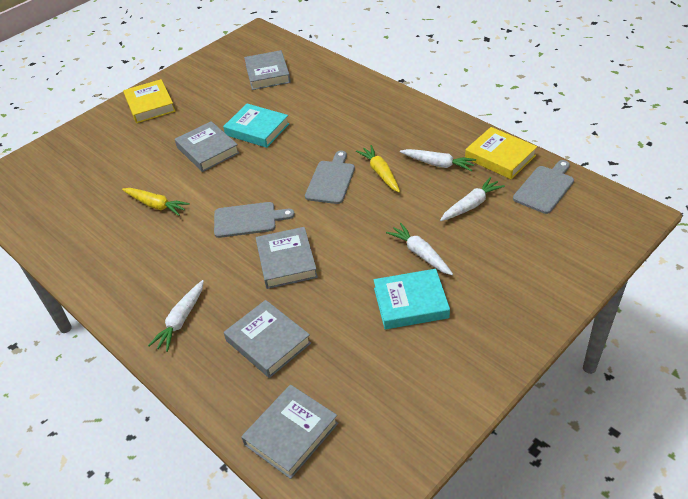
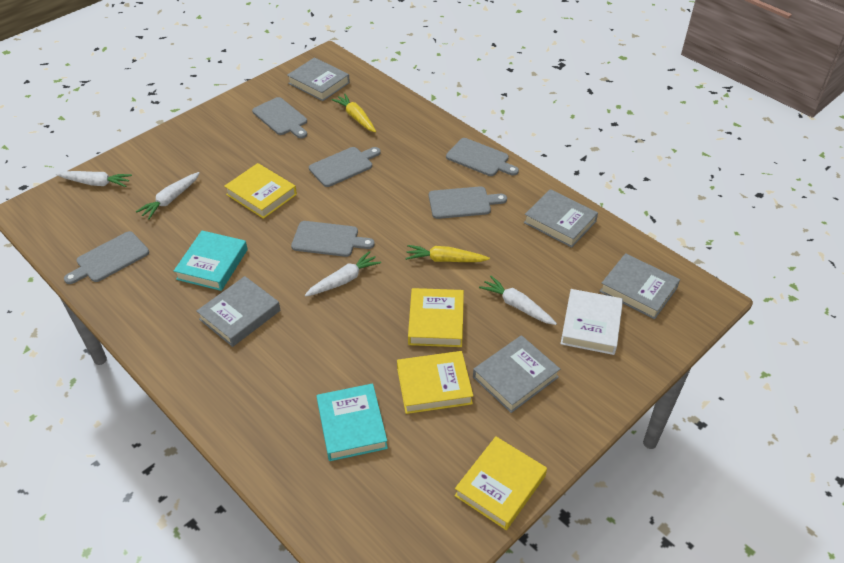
grey cutting board: [214,202,295,238] [305,151,355,204] [513,160,574,214] = 3 -> [64,231,149,284] [252,97,307,138] [291,221,375,257] [309,147,381,187] [429,186,507,219] [446,138,519,176] = 6
white book: none = 0 -> [560,289,623,355] = 1
yellow book: [123,79,175,123] [465,127,537,179] = 2 -> [224,163,297,219] [397,351,473,414] [408,288,464,347] [454,436,547,530] = 4

